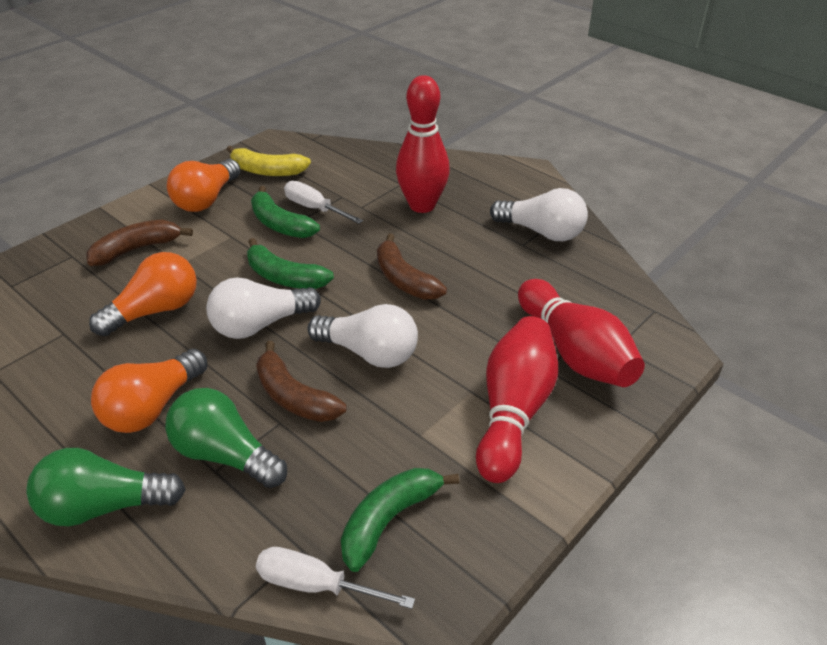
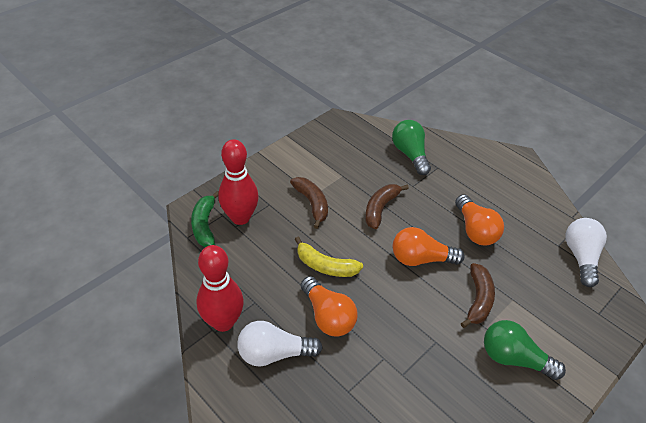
green banana: [247,238,334,289] [251,186,320,238] [341,468,460,572] = 3 -> [191,191,219,247] = 1
red bowling pin: [396,75,450,213] [476,316,558,483] [518,279,645,387] = 3 -> [196,245,244,332] [219,139,259,225] = 2
white light bulb: [206,277,321,339] [307,304,418,368] [490,188,588,241] = 3 -> [237,321,323,367] [566,218,607,287] = 2
white screwdriver: [256,547,415,609] [284,181,363,224] = 2 -> none = 0

